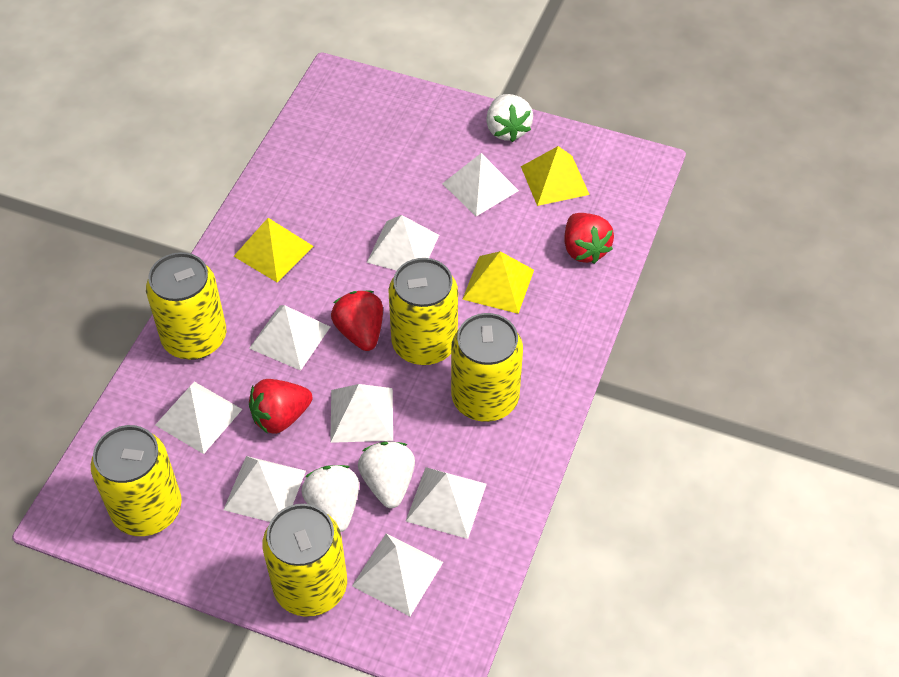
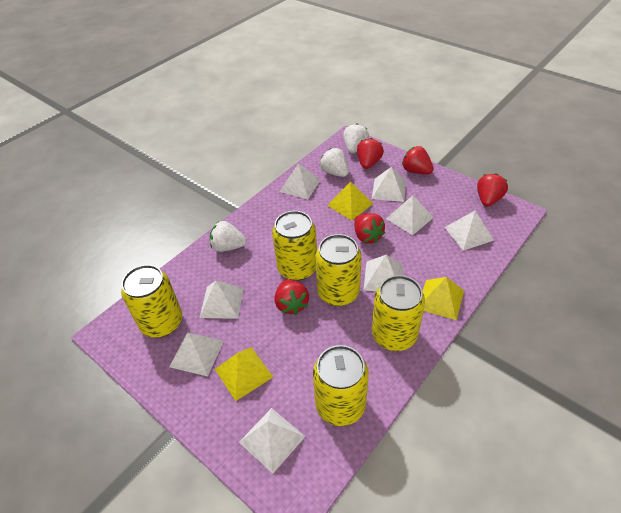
red strawberry: [249,379,312,434] [331,290,383,351] [564,213,614,264] = 3 -> [275,279,309,315] [354,213,385,244] [357,138,384,169] [402,146,434,174] [477,173,508,207] = 5

